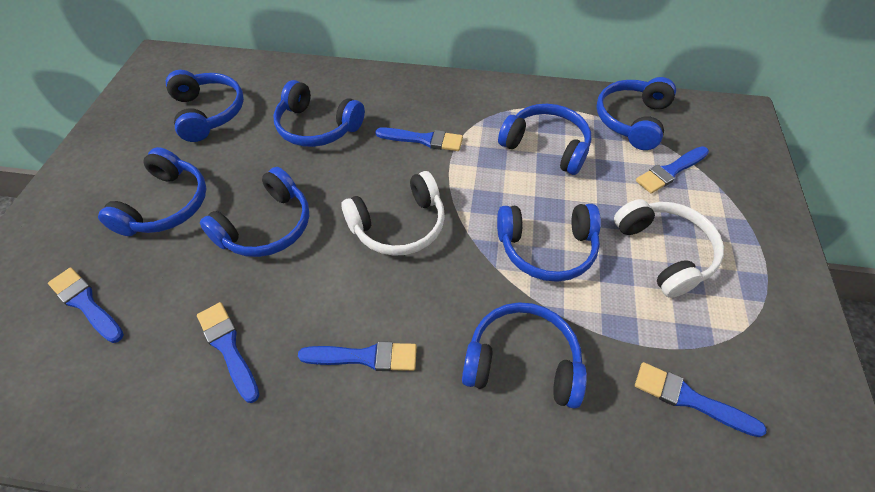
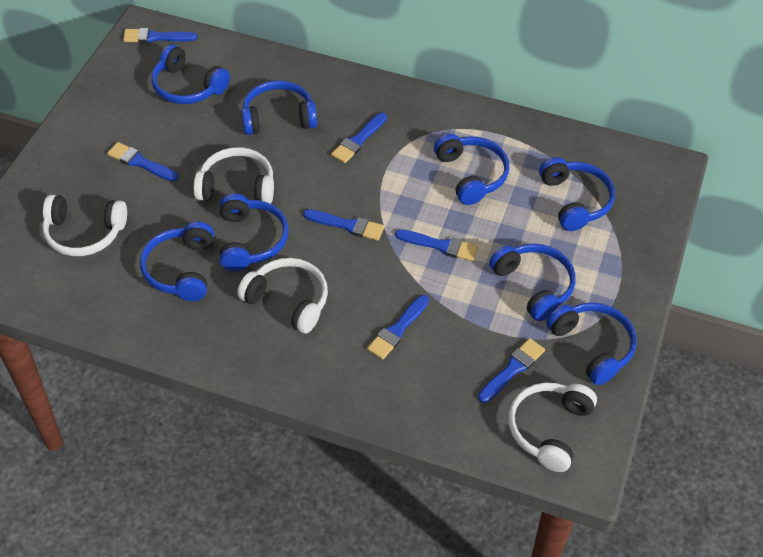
blue brush: [48,267,124,343] [197,302,259,403] [298,341,417,371] [375,127,463,151] [635,362,767,437] [636,146,709,194] = 6 -> [107,142,178,182] [123,28,197,43] [303,209,384,241] [331,113,387,163] [367,295,429,360] [395,229,478,261] [478,338,545,403] = 7
white headphones: [341,171,445,256] [614,199,724,298] = 2 -> [42,195,127,256] [194,147,274,204] [237,258,328,333] [509,383,597,472] = 4

